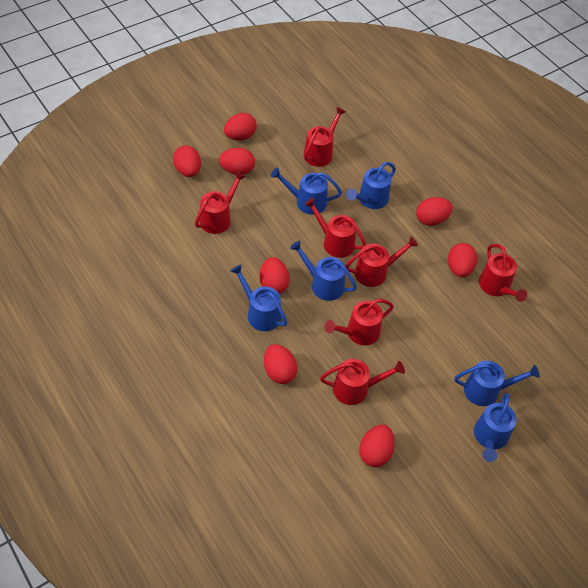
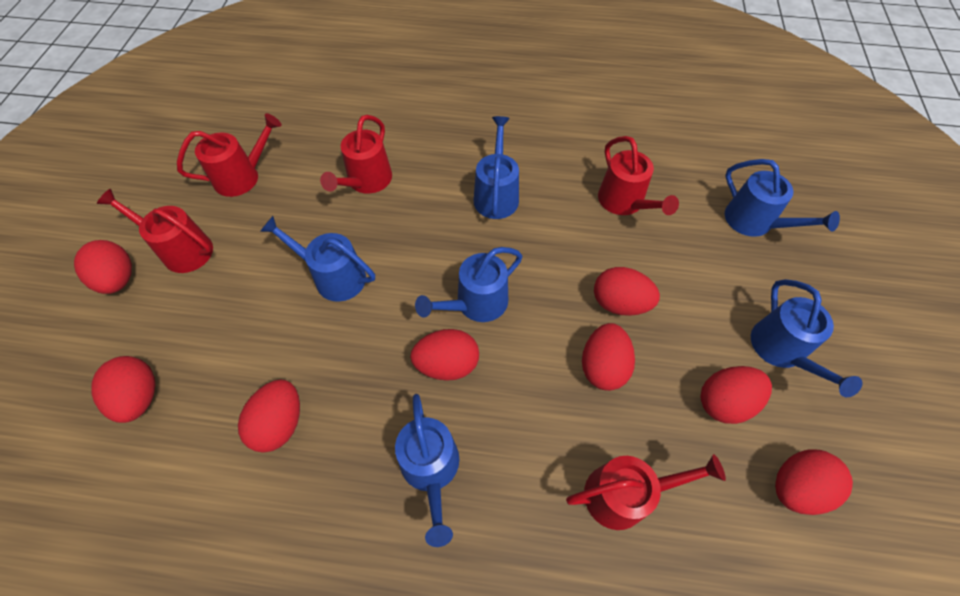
red watering can: [195,171,246,234] [303,107,346,167] [304,198,366,258] [320,359,405,405] [324,299,394,346] [345,236,418,287] [479,244,527,302] = 7 -> [97,189,213,273] [177,113,282,197] [320,115,392,194] [566,454,726,530] [598,136,679,215] = 5

